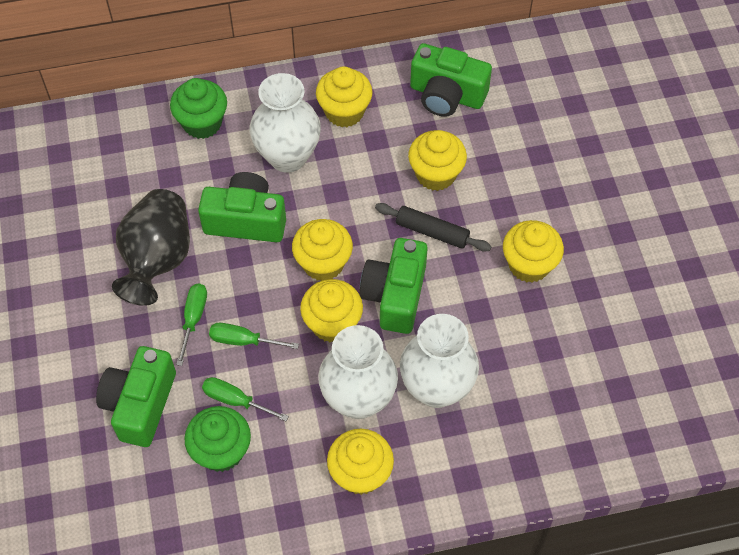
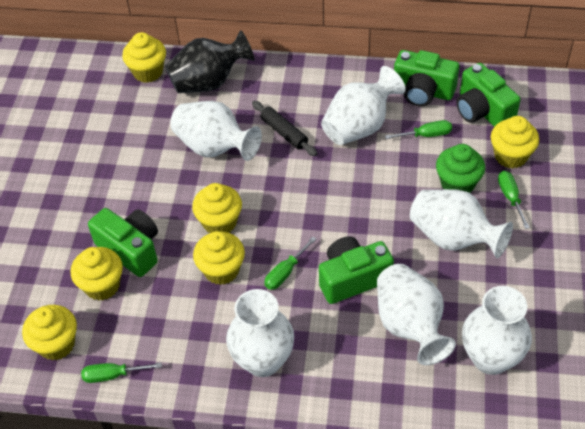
green cupcake: [170,78,227,139] [184,406,251,472] = 2 -> [436,144,485,193] = 1
green screwdriver: [176,283,207,366] [202,377,289,421] [209,323,299,349] = 3 -> [81,363,162,383] [264,237,316,290] [385,120,452,139] [498,171,530,229] = 4
white vase: [250,73,321,173] [318,325,398,419] [400,314,479,408] = 3 -> [170,101,262,161] [226,289,294,377] [321,66,406,145] [377,264,456,365] [410,189,513,258] [462,286,532,375] = 6

